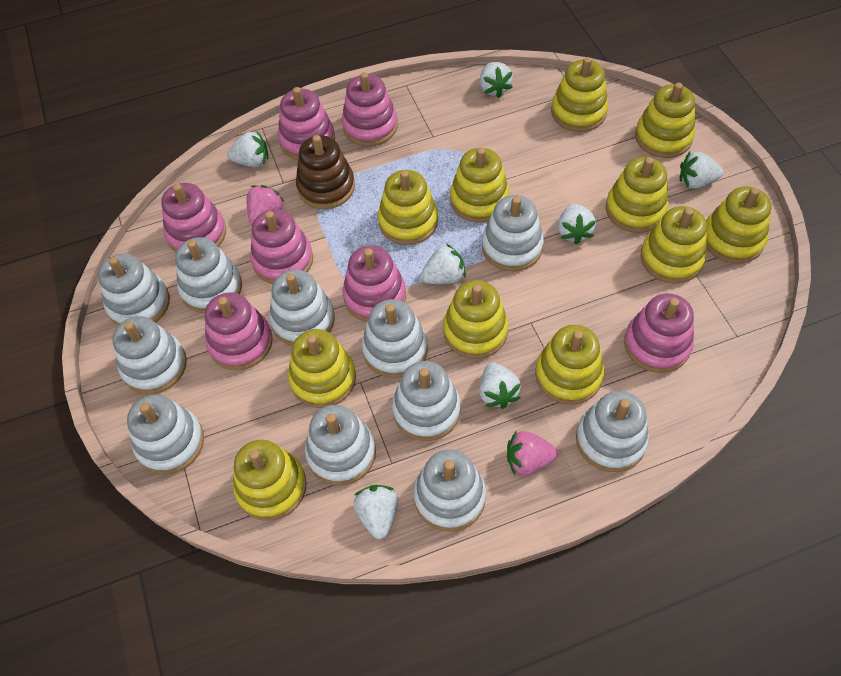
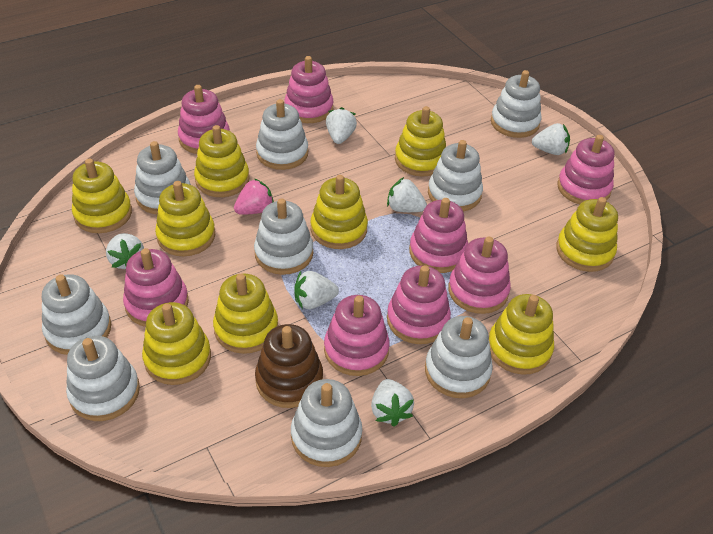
pink stacking toy: [161,183,226,252] [205,293,273,370] [250,209,313,284] [278,87,335,160] [342,72,398,146] [343,246,406,322] [624,293,694,373] = 7 -> [123,248,189,327] [178,85,230,154] [284,56,333,123] [324,295,390,376] [387,265,451,344] [409,198,468,273] [448,237,511,314] [557,135,614,204] = 8
pink strawberry: [246,185,284,226] [507,431,558,475] = 2 -> [234,178,274,215] = 1
white stacking toy: [98,254,170,326] [112,316,187,394] [127,395,204,474] [175,237,242,313] [269,270,335,346] [305,405,376,485] [362,299,428,378] [392,361,461,441] [413,449,486,532] [482,195,544,271] [576,391,649,472] = 11 -> [42,274,111,355] [66,336,140,421] [134,141,191,214] [254,199,313,275] [256,99,308,170] [291,379,362,467] [425,316,493,398] [428,140,483,212] [491,70,542,138] = 9
white strawberry: [227,130,268,167] [353,485,399,539] [421,244,466,284] [479,363,521,409] [480,62,513,98] [558,204,596,245] [680,152,723,189] = 7 -> [106,233,144,269] [294,271,339,309] [326,107,357,144] [371,379,414,427] [387,177,427,212] [532,123,570,155] = 6
yellow stacking toy: [233,440,307,521] [288,329,356,408] [378,170,438,245] [443,280,509,359] [450,148,510,223] [535,325,604,405] [551,57,608,132] [606,157,669,233] [635,83,695,158] [641,206,707,283] [706,186,771,264] = 11 -> [72,159,132,233] [142,302,211,385] [155,181,215,256] [194,125,249,197] [213,273,278,354] [311,175,368,249] [395,106,446,177] [489,294,554,375] [556,197,618,272] = 9

